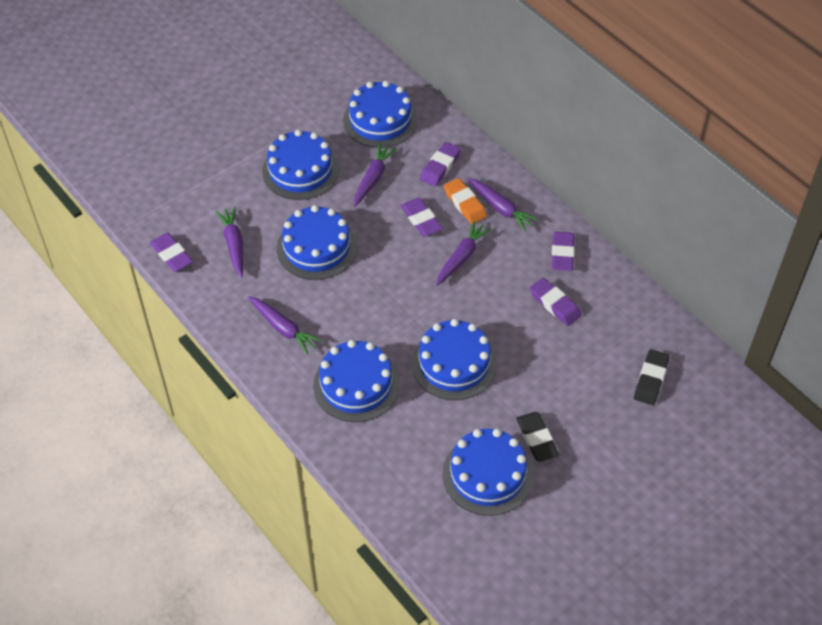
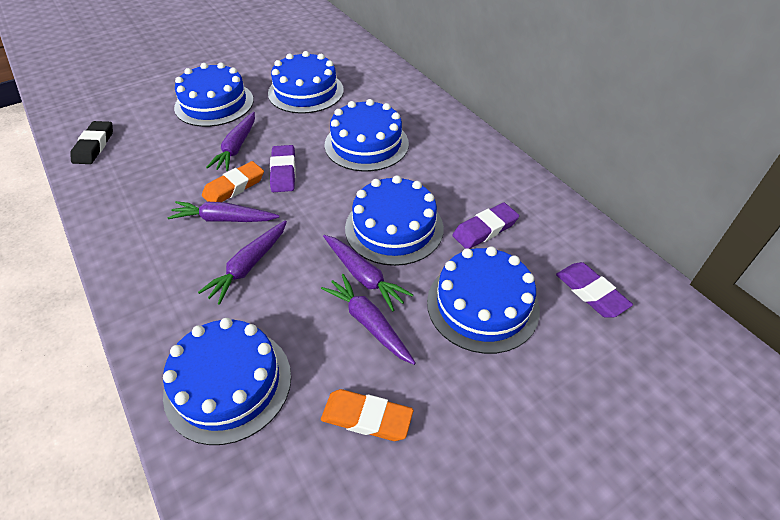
black eraser: [516,412,559,462] [634,349,670,405] = 2 -> [70,121,113,164] = 1
orange eraser: [444,178,487,224] = 1 -> [202,161,264,202] [321,389,413,441] = 2
purple eraser: [150,233,193,272] [401,198,443,237] [420,142,461,187] [530,278,582,326] [552,232,574,271] = 5 -> [270,145,296,192] [452,203,519,249] [556,262,633,318] = 3

